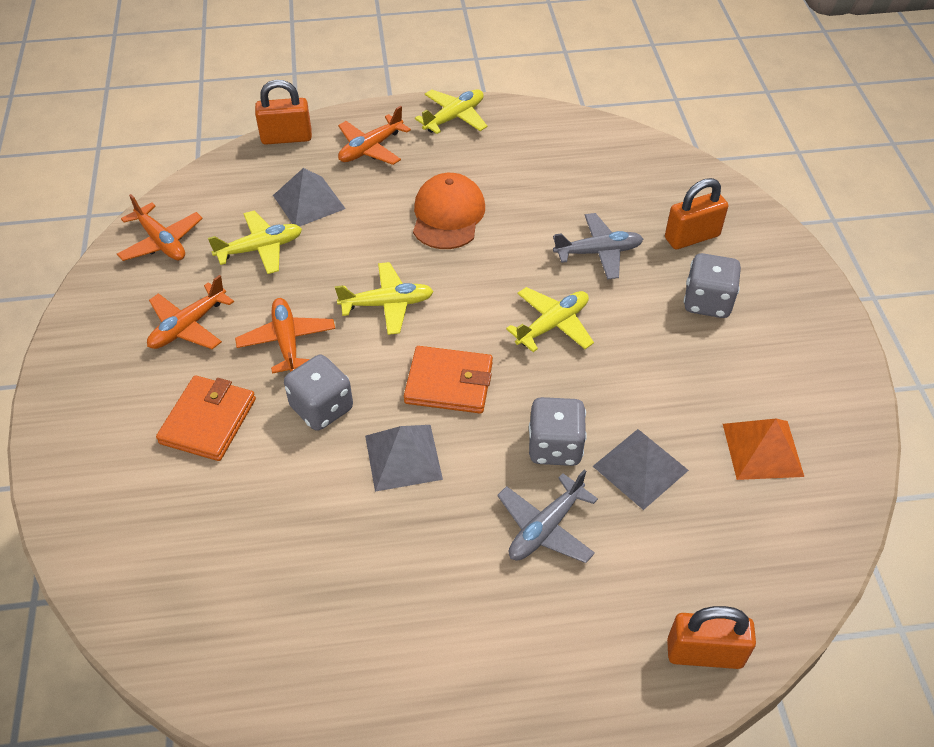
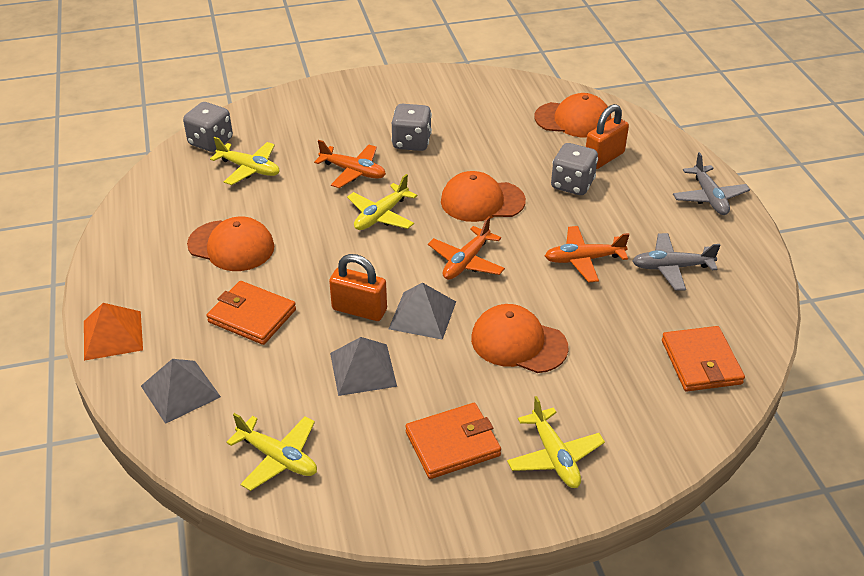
orange cap: [413,173,485,249] = 1 -> [187,216,274,271] [441,171,526,222] [471,304,569,373] [534,93,611,138] = 4
orange padlock: [255,80,312,145] [665,178,728,249] [667,606,756,669] = 3 -> [329,254,387,321] [586,104,629,169] = 2
orange plane: [117,194,203,261] [147,275,234,349] [235,298,335,374] [338,106,411,165] = 4 -> [314,140,386,188] [428,216,505,280] [545,226,630,283] = 3
orange wallet: [156,375,256,461] [404,346,493,414] = 2 -> [207,281,296,345] [405,403,501,479] [662,326,745,391] = 3

